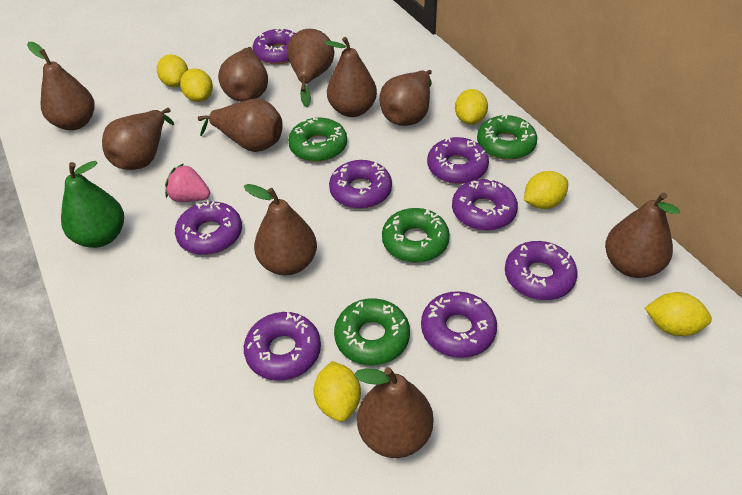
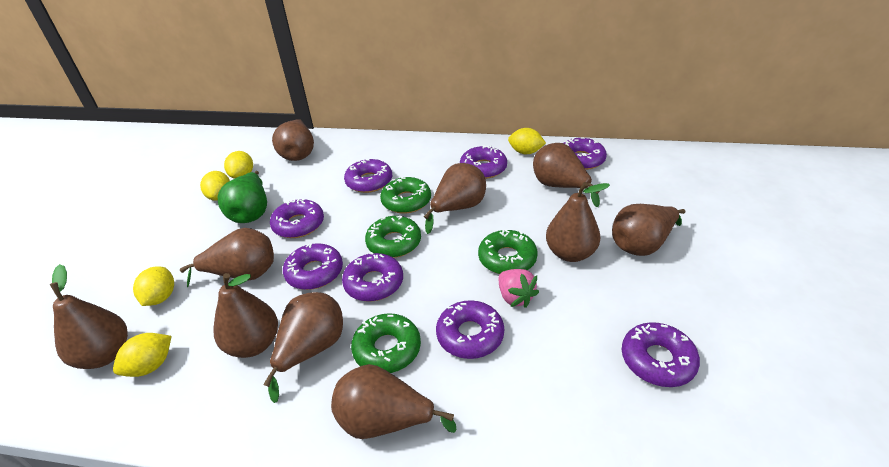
yellow lemon: [157,54,188,87] [180,68,213,102] [314,361,361,422] [455,89,488,125] [524,171,568,209] [645,292,712,336] = 6 -> [113,333,171,377] [133,266,174,306] [200,171,230,201] [224,151,253,179] [508,128,546,154] = 5

